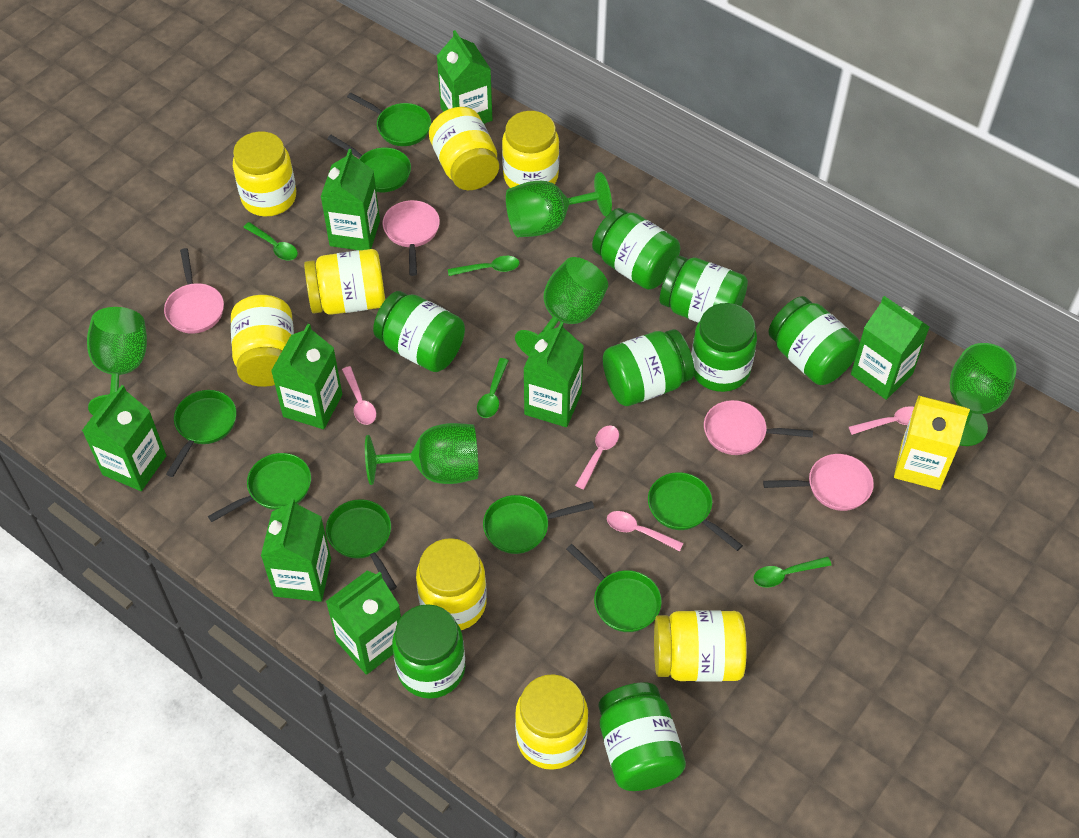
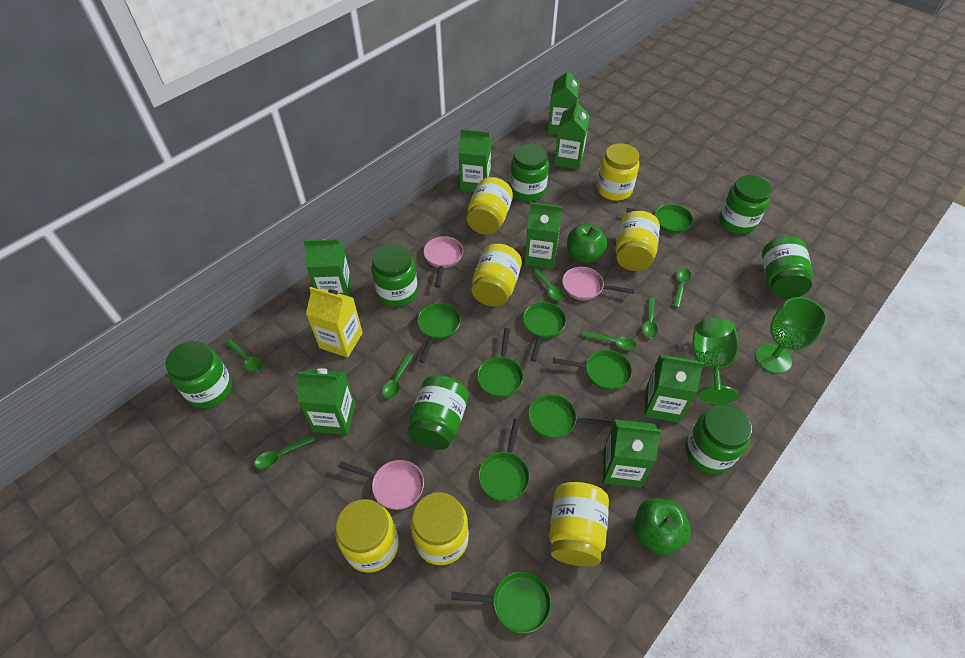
green apple: none = 0 -> [567,224,608,263] [634,498,691,555] = 2
green goblet: [87,307,147,415] [365,423,479,485] [506,172,612,237] [515,257,608,356] [949,343,1017,446] = 5 -> [692,318,739,404] [755,297,827,374] = 2
green jar: [373,291,465,372] [392,604,465,699] [592,208,680,290] [599,682,686,791] [603,329,694,406] [659,255,748,323] [691,303,757,392] [768,296,860,385] = 8 -> [166,341,232,408] [371,244,418,307] [407,375,468,450] [510,144,549,201] [685,404,752,474] [719,175,772,234] [762,236,813,299] = 7
green spoon: [243,222,298,261] [448,256,519,276] [477,358,509,418] [754,557,832,587] = 4 -> [225,339,262,372] [254,434,315,469] [382,353,413,399] [531,267,565,301] [582,331,636,350] [642,297,658,338] [673,268,691,308] = 7
pink pan: [164,248,224,334] [382,200,440,276] [704,400,813,455] [763,454,874,511] = 4 -> [338,460,424,510] [424,236,463,288] [562,267,635,301] = 3
pink spoon: [342,366,376,425] [575,425,619,489] [607,511,683,551] [849,406,914,435] = 4 -> none = 0
yellow jar: [231,295,294,387] [233,131,296,217] [304,249,385,315] [416,538,487,630] [429,107,499,190] [502,111,559,188] [515,674,588,770] [654,610,747,682] = 8 -> [335,499,399,573] [410,492,469,565] [467,177,513,235] [471,244,522,307] [549,482,609,567] [597,143,639,201] [615,211,660,271] = 7

